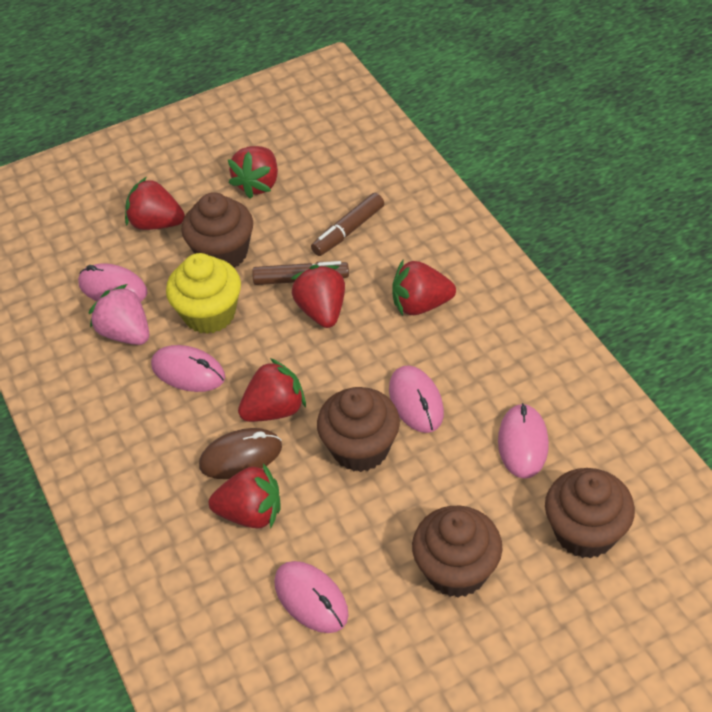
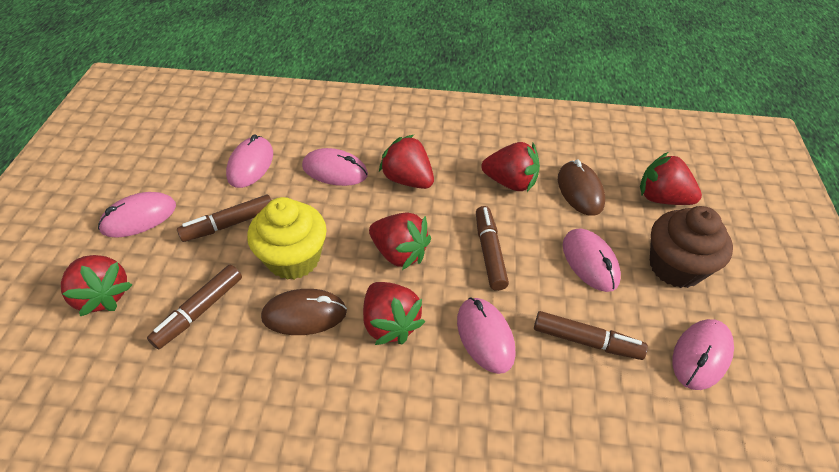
brown cupcake: [181,192,253,268] [317,387,400,472] [412,506,502,598] [545,468,635,559] = 4 -> [650,206,733,288] = 1
brown marker: [252,261,349,285] [311,193,384,256] = 2 -> [147,265,242,349] [177,194,272,242] [476,206,509,291] [534,311,648,360] = 4
brown mouse: [199,428,282,479] = 1 -> [261,289,347,335] [558,160,605,216] = 2
pink mouse: [78,263,148,302] [151,345,225,392] [274,561,349,633] [389,365,444,433] [498,403,549,479] = 5 -> [98,192,176,238] [226,134,273,188] [302,148,368,186] [457,297,515,374] [563,228,621,292] [672,319,734,390] = 6
pink strawberry: [89,284,149,345] = 1 -> none = 0

